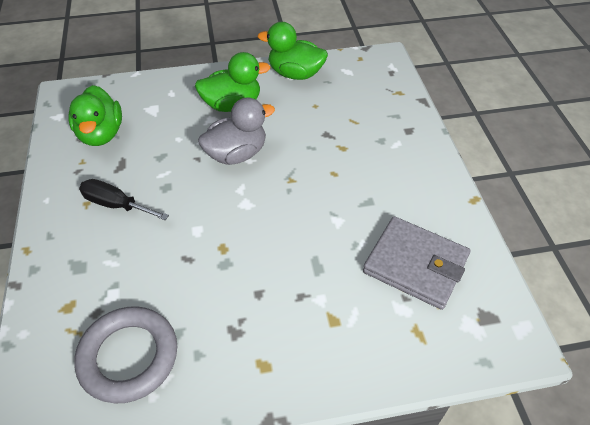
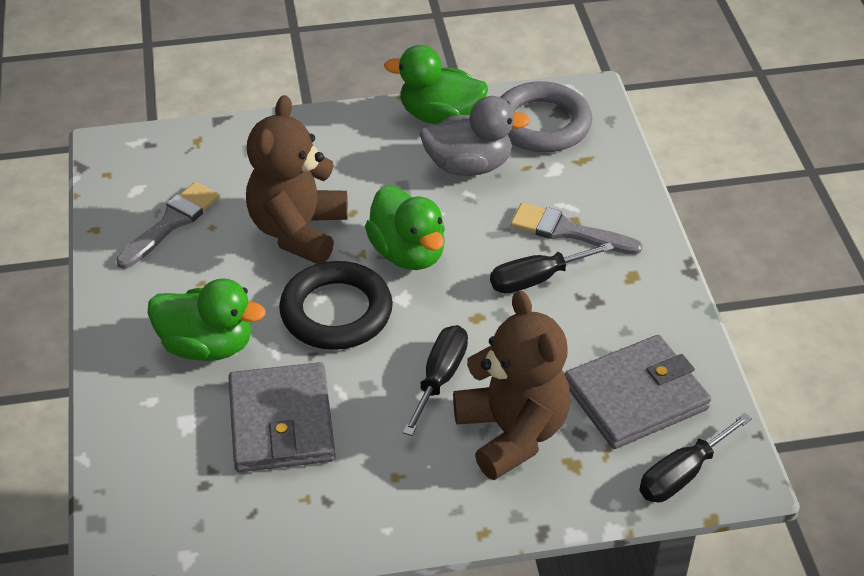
black ring: none = 0 -> [279,261,393,350] = 1
black screwdriver: [79,179,169,220] = 1 -> [403,325,468,436] [490,242,614,294] [639,413,752,502] = 3
brown teddy bear: none = 0 -> [246,95,348,264] [453,290,570,480] = 2
grey brush: none = 0 -> [116,182,219,269] [511,203,643,255] = 2
grey wallet: [363,216,470,310] = 1 -> [228,362,335,472] [565,335,711,449] = 2

